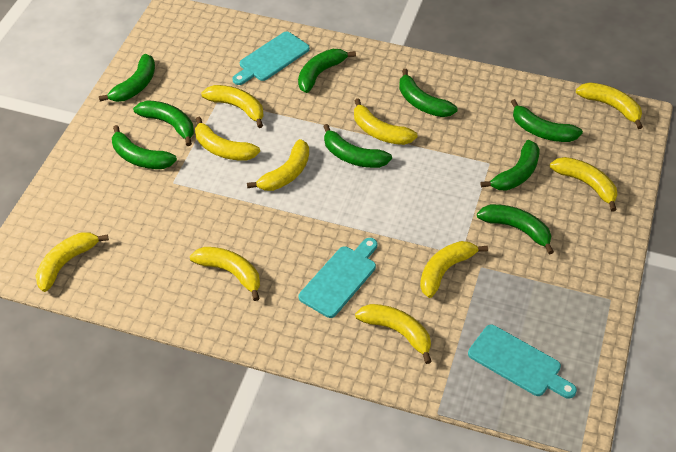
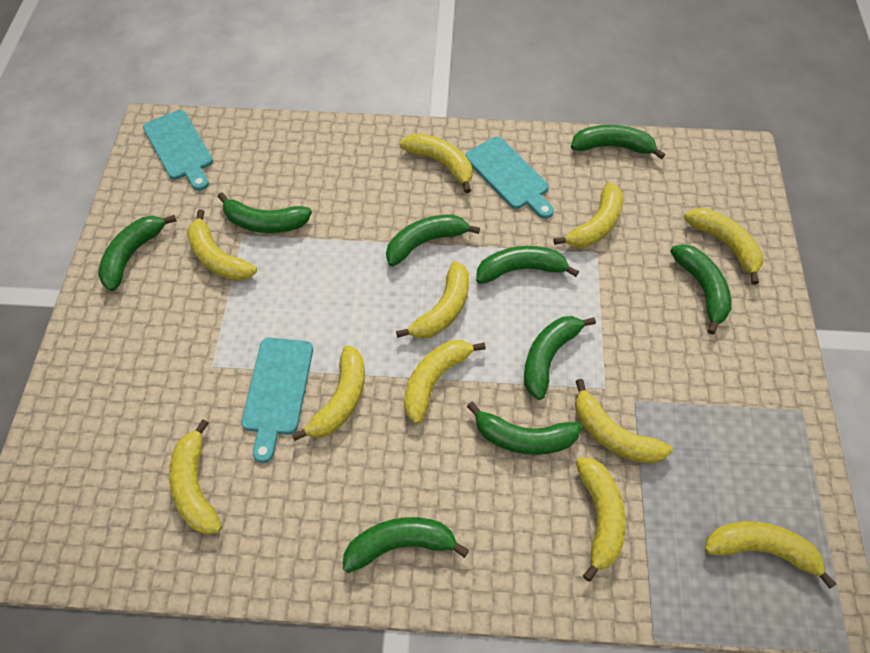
yellow banana: [35,232,109,292] [190,247,260,301] [195,117,260,161] [201,85,264,128] [247,139,309,191] [354,98,418,145] [355,304,432,364] [420,241,488,298] [550,157,617,212] [576,82,643,129] = 10 -> [169,419,222,535] [187,209,257,281] [292,345,365,441] [396,261,469,339] [399,133,472,193] [404,340,486,424] [554,182,623,248] [575,379,673,464] [575,457,626,582] [684,208,763,285] [705,521,836,589] = 11

